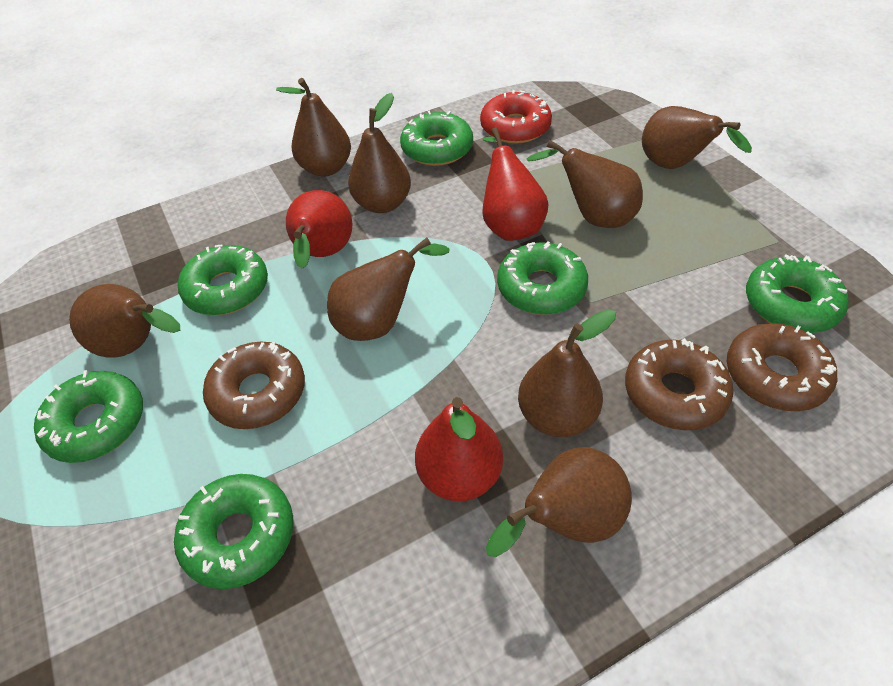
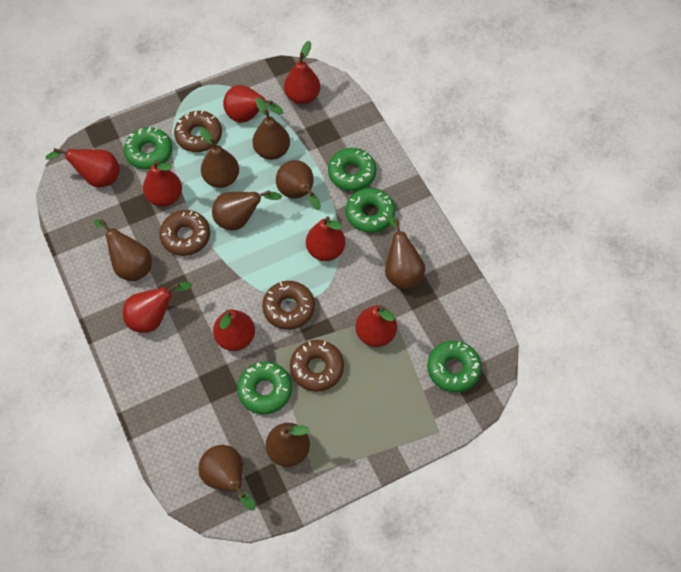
brown donut: [203,342,305,429] [625,338,733,430] [727,323,837,411] = 3 -> [159,210,210,256] [174,110,222,152] [262,281,315,330] [290,340,344,392] = 4
green donut: [34,370,143,463] [174,474,293,589] [178,244,268,315] [400,110,473,166] [497,242,588,315] [746,254,849,333] = 6 -> [124,127,172,170] [237,362,292,414] [328,148,376,191] [346,188,395,233] [427,341,482,392] = 5
red donut: [480,90,552,144] = 1 -> none = 0
red pear: [286,190,352,269] [415,397,503,501] [482,127,548,241] = 3 -> [45,148,120,187] [123,282,192,333] [143,160,182,206] [213,309,255,351] [223,85,283,123] [284,41,320,104] [306,216,345,261] [356,305,397,347] = 8

